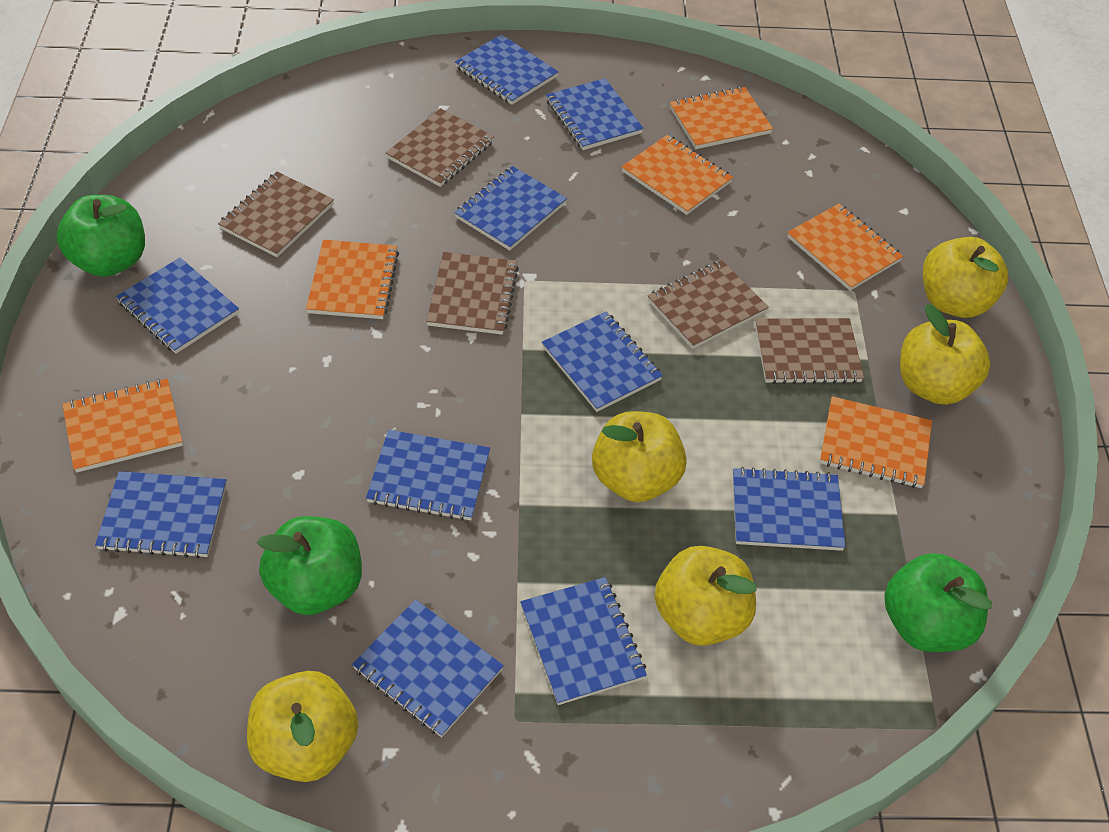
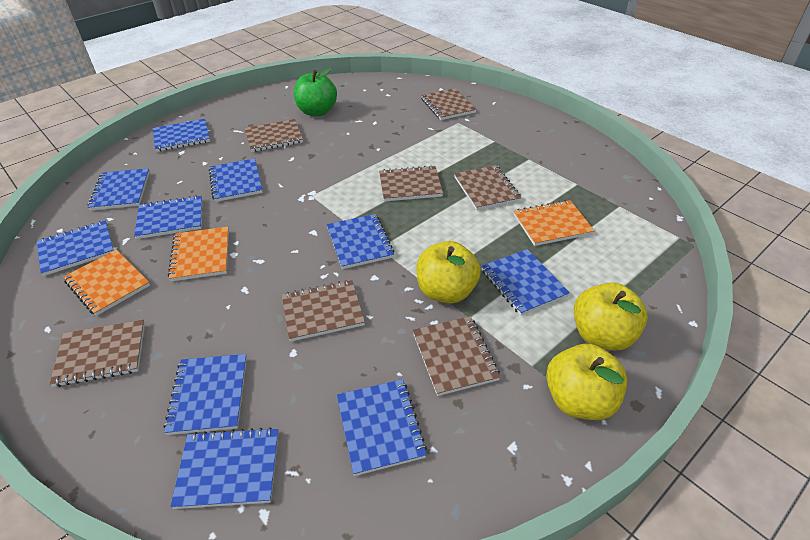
brown notebook: [218,172,334,257] [386,108,494,187] [426,252,519,335] [647,260,769,349] [755,318,864,384] = 5 -> [49,320,145,387] [244,119,303,152] [281,280,365,342] [379,165,443,201] [413,316,500,396] [421,88,477,120] [454,165,522,210] = 7
green apple: [57,195,145,277] [257,516,362,615] [884,553,992,652] = 3 -> [294,68,337,116] = 1
orange notebook: [62,379,183,473] [306,240,399,319] [622,135,733,215] [670,87,773,149] [787,204,903,291] [820,396,932,488] = 6 -> [63,249,150,316] [168,227,229,281] [514,200,595,246] = 3
yellow apple: [247,671,359,782] [592,411,687,502] [654,546,757,646] [900,304,991,405] [923,237,1008,318] = 5 -> [416,241,481,303] [546,344,627,420] [574,282,648,351] = 3

